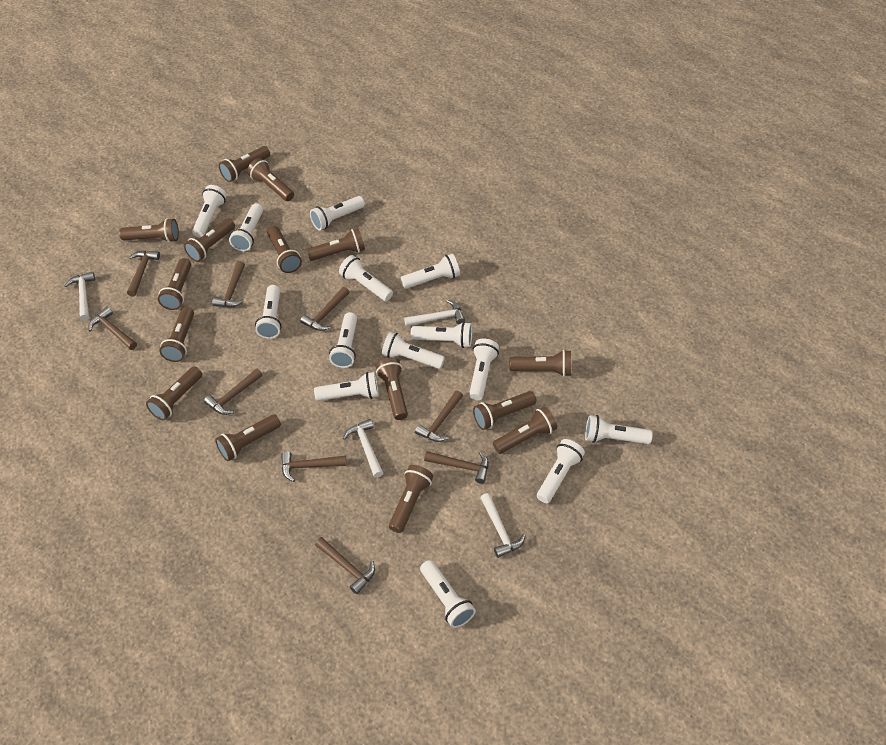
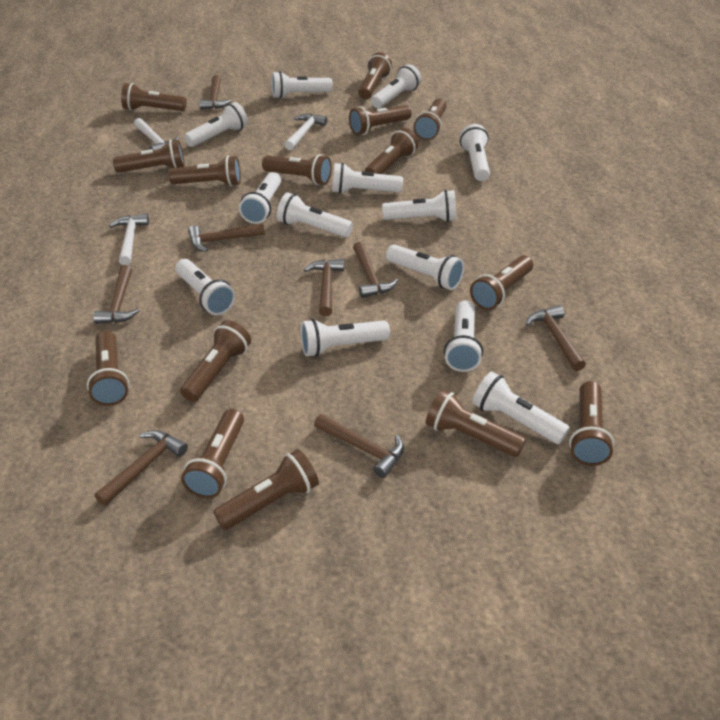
brown hammer: [89,307,137,350] [127,251,160,297] [204,368,263,415] [212,261,245,307] [281,451,347,482] [300,287,349,331] [315,537,375,594] [415,390,463,442] [424,451,489,484] = 9 -> [93,265,139,324] [95,430,188,506] [188,223,265,252] [199,75,231,110] [304,259,344,316] [314,414,404,478] [353,242,398,298] [525,305,586,371] = 8
white flashlight: [192,185,227,238] [229,203,263,251] [255,285,281,339] [310,196,365,230] [314,372,379,401] [329,312,357,368] [339,255,393,301] [382,332,445,369] [401,254,460,289] [411,322,472,348] [420,560,476,628] [469,339,499,400] [537,439,585,503] [585,415,653,444] = 14 -> [175,259,235,315] [184,102,248,147] [239,172,281,224] [272,71,333,99] [277,192,353,237] [300,319,390,357] [332,163,403,194] [371,64,421,108] [382,190,456,222] [386,245,465,290] [444,300,483,372] [460,124,490,181] [472,371,570,444] = 13
white hammer: [64,272,95,321] [343,419,383,478] [404,300,465,327] [480,493,526,558] = 4 -> [109,214,149,265] [134,118,179,150] [284,114,327,150] = 3

